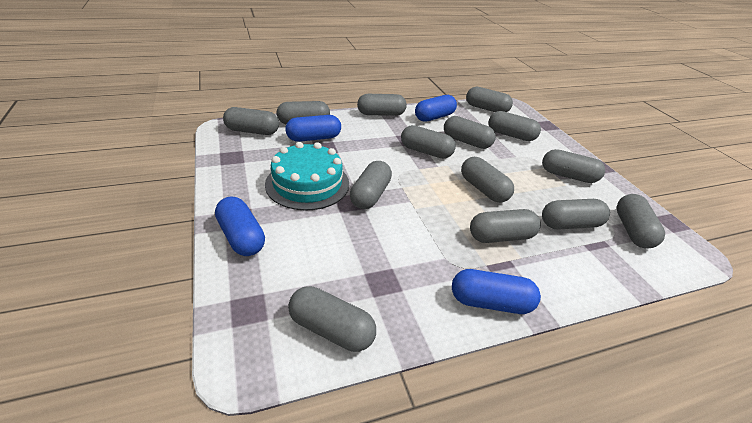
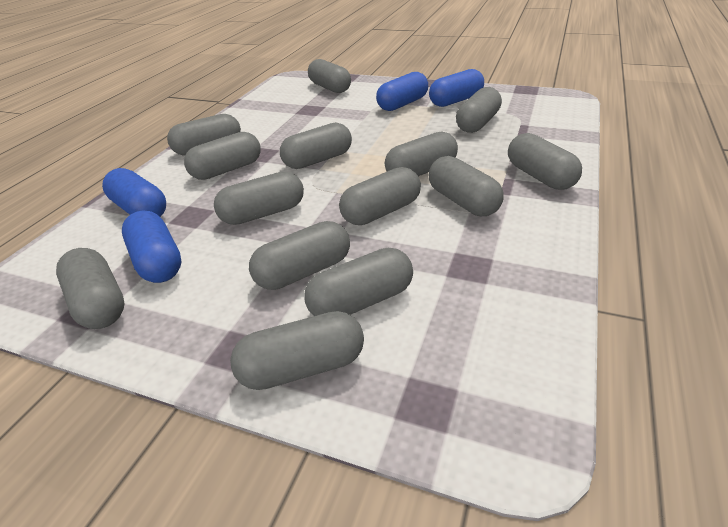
turquoise cake: [265,142,349,211] = 1 -> none = 0

